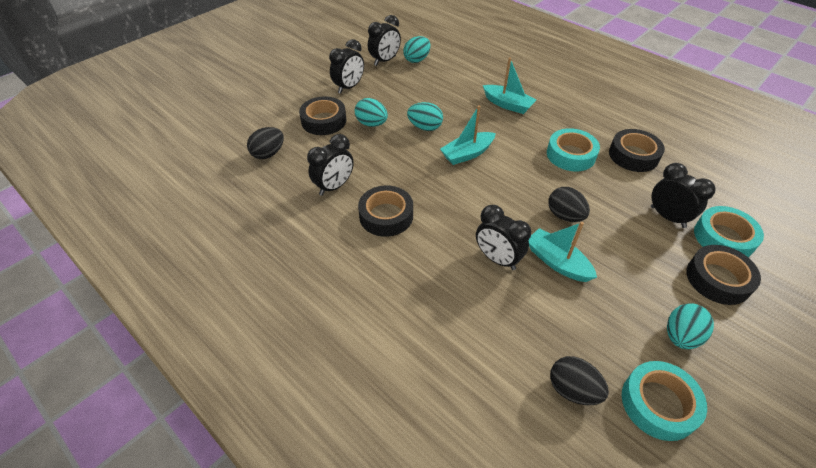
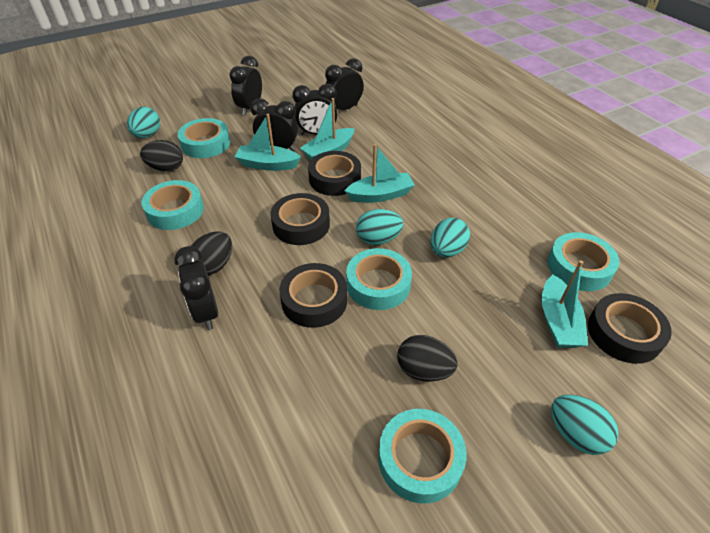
turquoise boat: [440,105,496,165] [483,58,537,114] [528,222,597,282] = 3 -> [235,114,301,171] [300,98,354,160] [344,144,415,203] [542,260,588,348] = 4
turquoise tape: [547,128,600,171] [622,361,707,441] [694,206,764,257] = 3 -> [141,180,204,230] [178,118,230,158] [346,248,412,310] [378,409,466,504] [547,232,620,291] = 5

